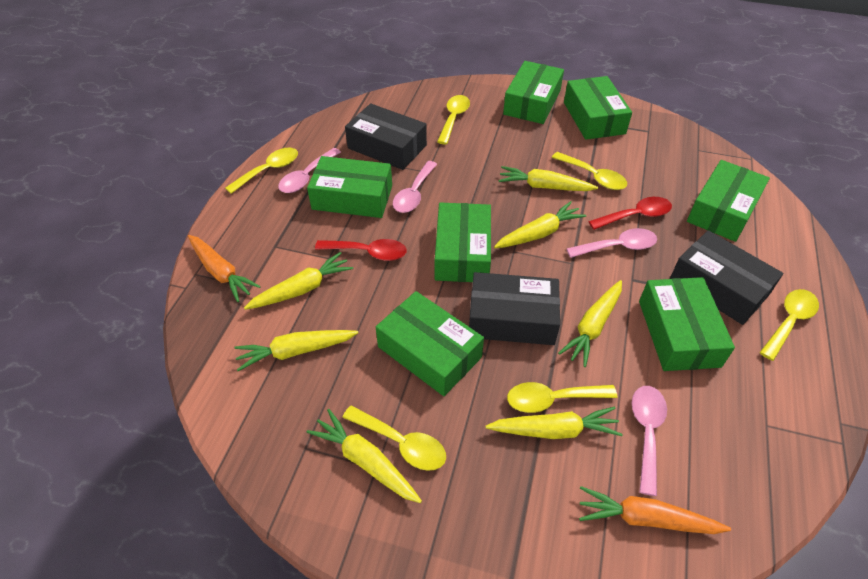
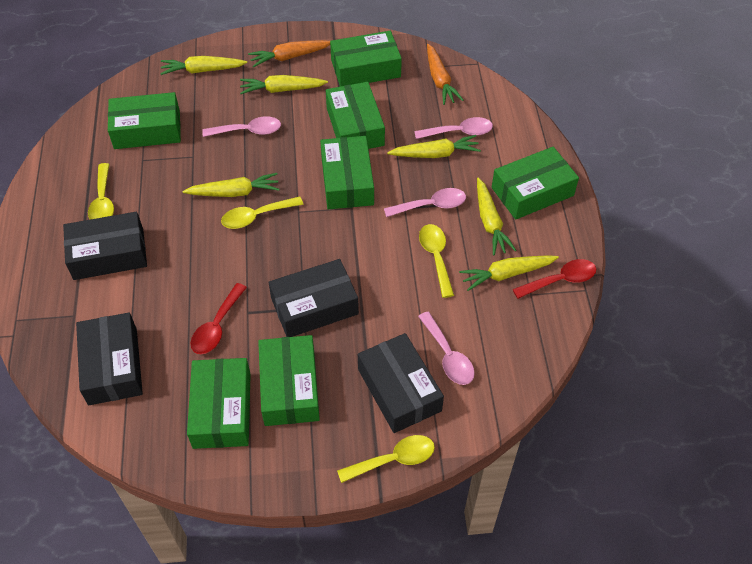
black box: [345,103,427,170] [469,272,560,345] [670,230,783,325] = 3 -> [63,212,147,280] [76,313,143,405] [269,259,359,337] [358,333,444,433] = 4
yellow carrot: [234,330,358,371] [244,252,353,310] [306,409,422,503] [485,407,623,439] [494,201,586,248] [498,166,598,191] [558,280,622,367] = 7 -> [160,56,247,75] [182,173,279,197] [240,75,328,94] [387,135,481,158] [459,255,559,291] [477,178,517,255] = 6
yellow spoon: [225,148,298,194] [342,405,446,471] [437,95,470,145] [507,382,617,413] [552,152,627,190] [760,289,819,361] = 6 -> [88,163,114,220] [221,196,304,229] [337,435,435,483] [419,224,454,298] = 4

